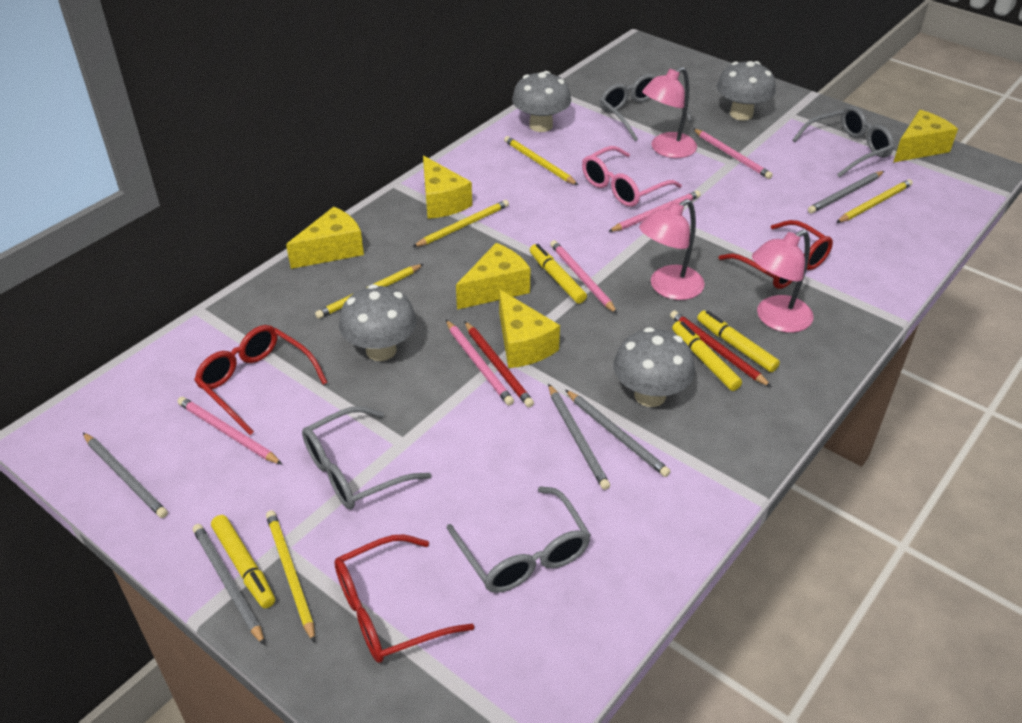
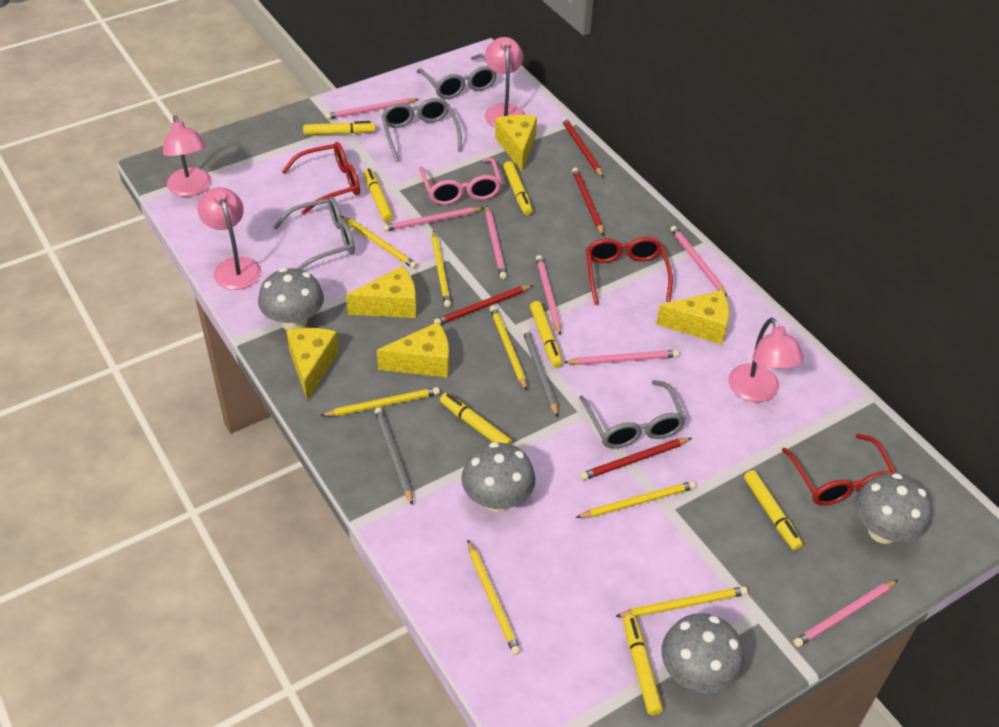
grey pencil: [83,433,168,518] [193,524,265,645] [548,384,610,490] [565,390,671,477] [808,171,884,213] = 5 -> [375,407,413,506] [523,329,558,417] = 2
pink lamp: [639,199,705,300] [642,67,697,158] [752,230,814,333] = 3 -> [163,116,211,197] [197,187,261,290] [485,37,525,127] [729,317,804,402] = 4
pink pencil: [177,397,283,465] [446,320,514,405] [550,240,617,314] [608,191,701,232] [693,129,773,179] = 5 -> [325,98,418,119] [383,207,484,231] [485,205,507,279] [536,255,561,336] [563,350,679,365] [670,226,727,297] [793,580,898,647] = 7
red pencil: [464,321,534,407] [670,311,772,387] = 2 -> [434,285,533,325] [562,117,604,178] [572,168,604,236] [580,438,691,480] = 4
yellow marker: [211,515,275,608] [530,244,587,304] [672,321,742,391] [697,311,780,372] = 4 -> [303,121,375,135] [363,168,393,222] [440,393,512,445] [503,161,533,215] [530,301,563,368] [623,615,663,715] [744,470,803,550] = 7
yellow pencil: [266,510,315,643] [315,264,424,319] [413,200,509,247] [504,136,578,185] [836,179,913,223] = 5 -> [320,387,440,416] [341,216,417,269] [432,230,451,307] [468,540,521,655] [490,306,527,391] [576,481,696,518] [615,586,748,618] = 7

